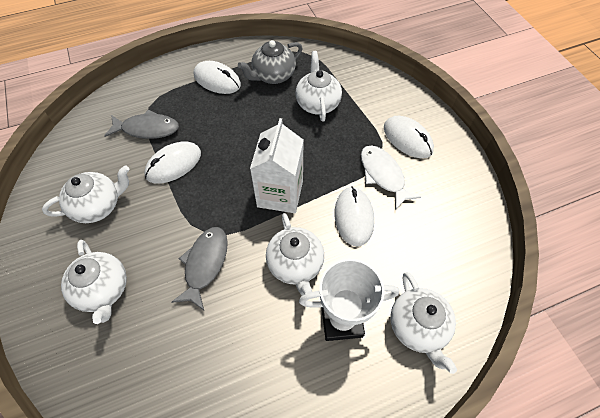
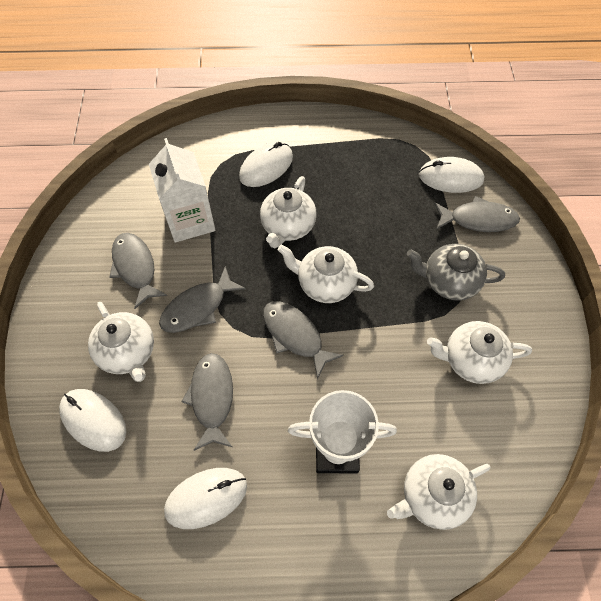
grey fish: [104,110,179,139] [172,227,228,310] = 2 -> [109,233,167,309] [159,266,246,333] [181,353,233,451] [263,301,344,379] [434,196,520,232] = 5
white fish: [361,145,421,209] = 1 -> none = 0

